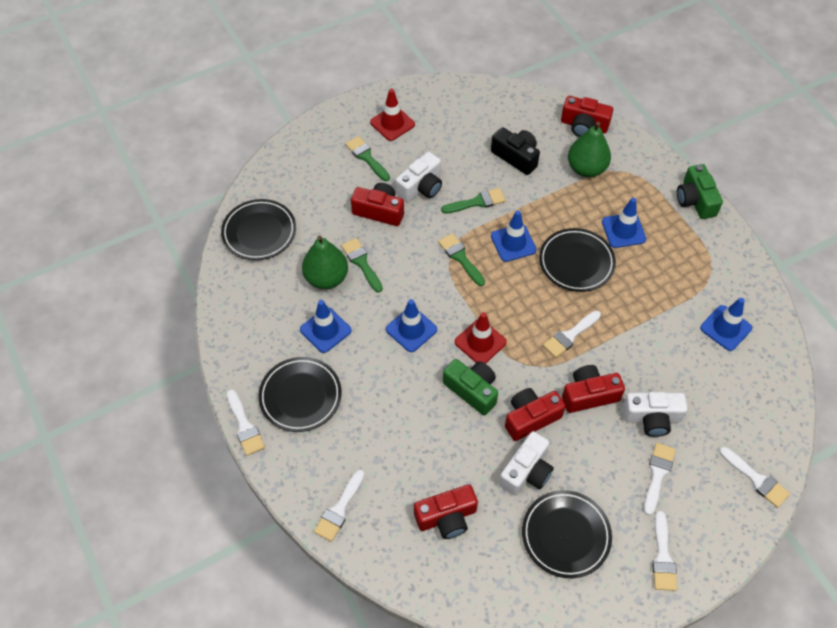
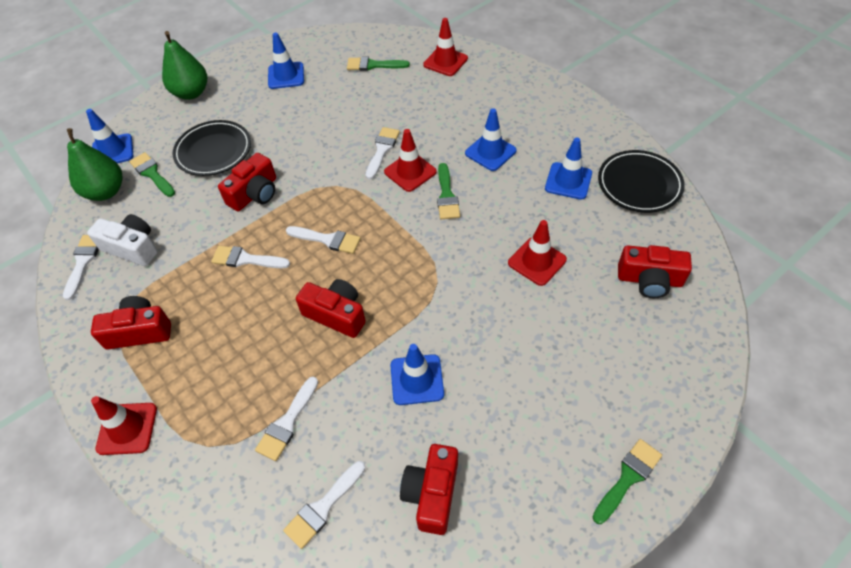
black camera: [491,127,540,175] = 1 -> none = 0
black plate: [221,199,296,260] [258,357,341,432] [522,490,612,578] [539,228,616,292] = 4 -> [173,120,251,176] [598,150,685,213] = 2
green camera: [443,359,498,415] [677,164,723,219] = 2 -> none = 0
red traffic cone: [370,89,415,141] [455,312,507,364] = 2 -> [91,396,157,455] [384,129,437,192] [423,18,468,76] [508,220,567,286] = 4
white camera: [396,152,442,202] [499,431,554,496] [623,392,687,437] = 3 -> [87,214,158,266] = 1

